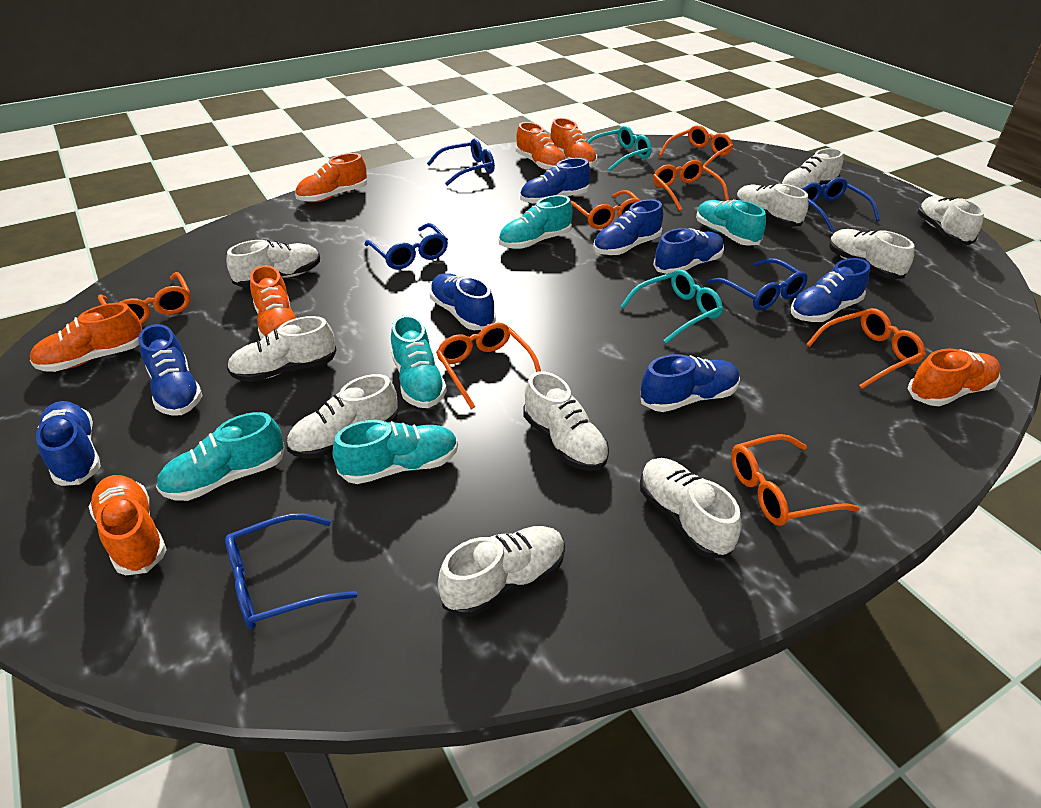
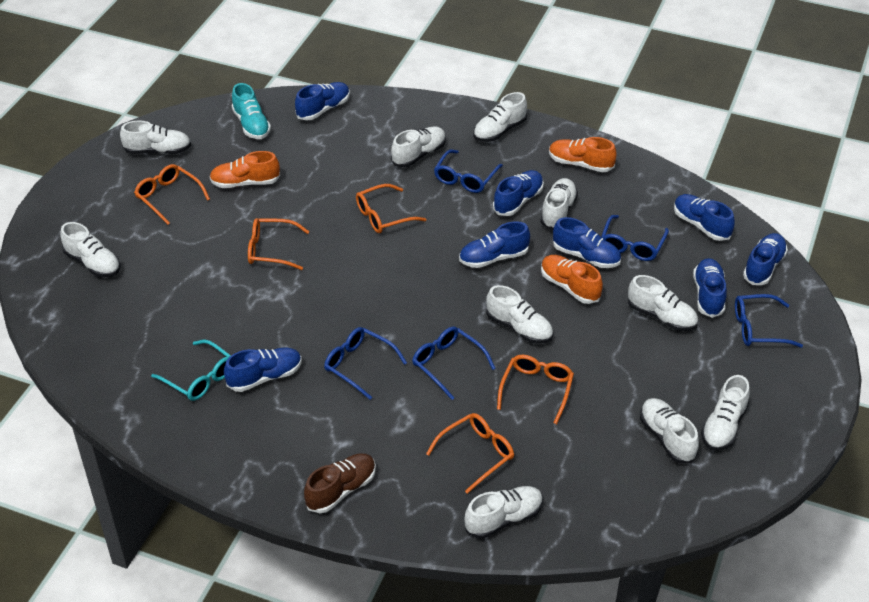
brown shoe: none = 0 -> [304,454,376,513] = 1
orange glasses: [98,272,191,324] [436,322,541,409] [571,190,641,229] [653,160,729,211] [659,125,733,166] [731,434,860,526] [806,308,926,389] = 7 -> [134,164,210,225] [248,218,310,270] [356,184,426,233] [426,413,514,494] [497,355,574,424] = 5
orange shoe: [30,303,142,372] [88,475,167,575] [250,265,296,340] [295,153,367,202] [516,122,566,171] [551,118,597,167] [908,349,1001,406] = 7 -> [209,151,280,188] [541,255,603,304] [549,137,617,172] = 3
turquoise glasses: [587,126,652,171] [620,269,723,343] = 2 -> [151,339,231,401] = 1
turquoise shoe: [156,412,285,501] [333,420,458,484] [391,315,447,408] [499,195,572,249] [696,200,766,246] = 5 -> [232,83,271,139] = 1

